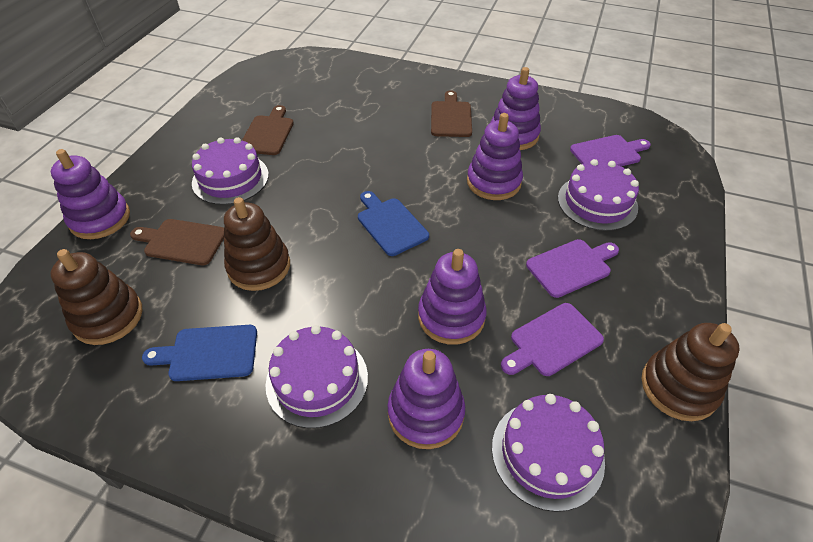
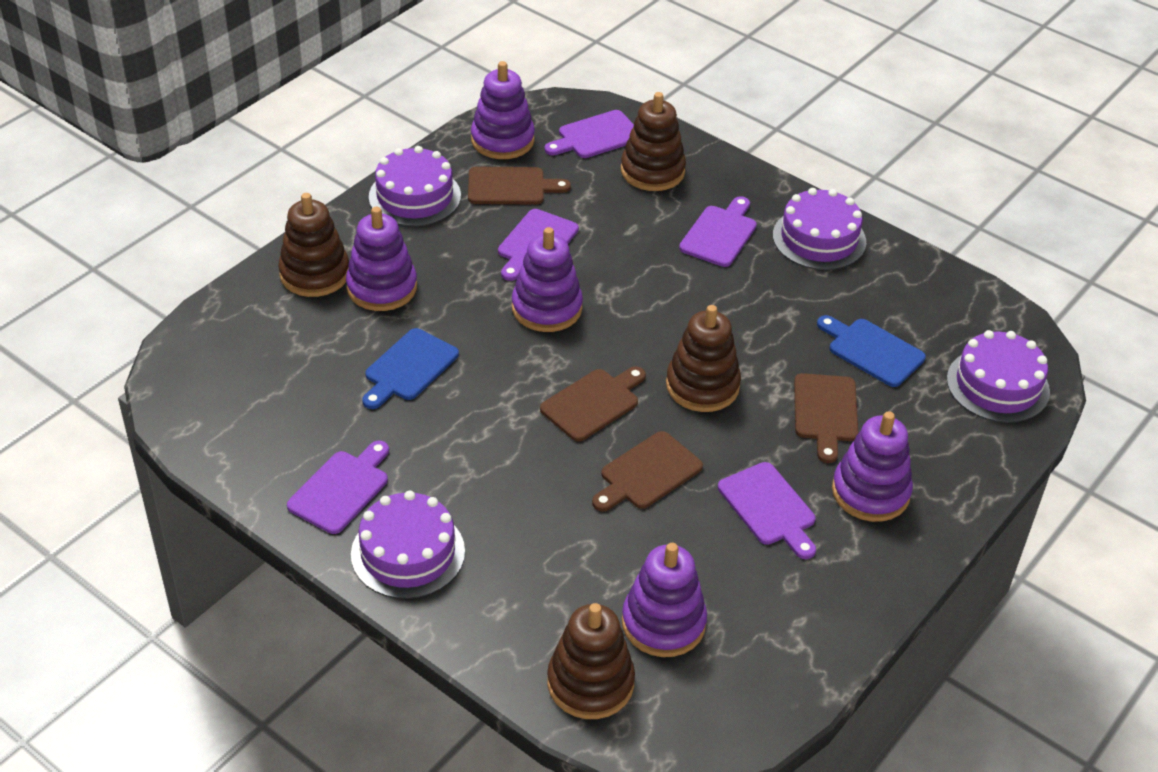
brown cutting board: [130,219,225,265] [242,105,294,155] [431,90,472,137] = 3 -> [468,167,571,204] [540,367,646,442] [592,431,703,511] [794,373,858,463] = 4
brown stacking toy: [51,249,142,345] [224,197,290,291] [641,323,740,421] = 3 -> [278,193,349,297] [547,603,635,719] [621,92,686,191] [666,305,741,412] = 4
purple cutting board: [501,303,604,376] [526,239,619,298] [570,135,651,166] = 3 -> [287,441,389,534] [498,209,579,281] [544,110,634,158] [679,196,757,267] [718,462,816,559] = 5

